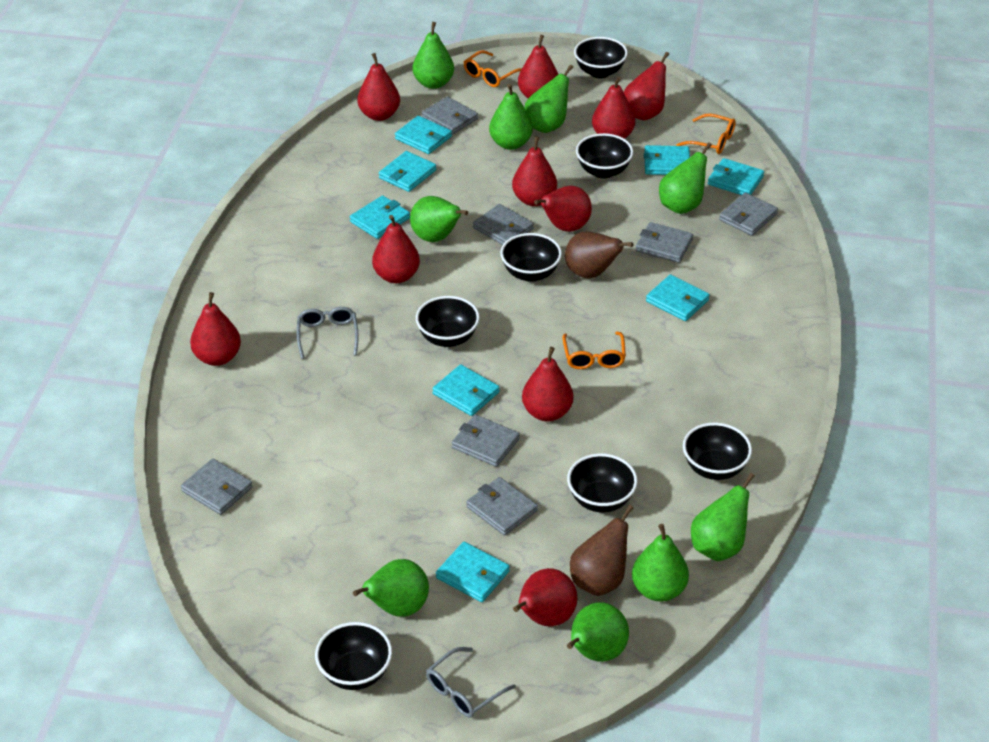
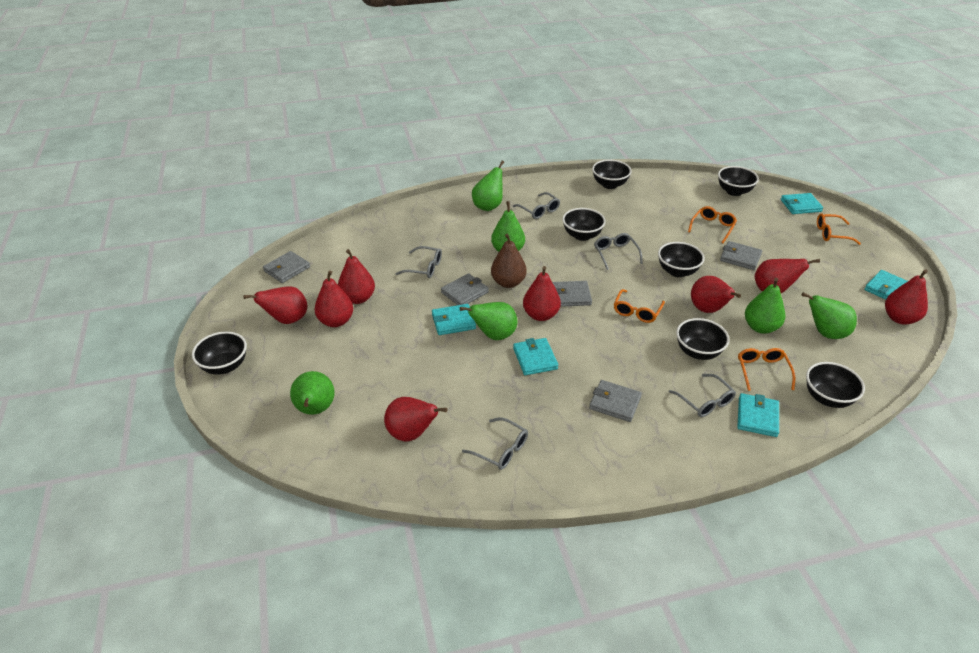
brown pear: [565,231,633,278] [570,505,633,596] = 2 -> [491,233,527,288] = 1
green pear: [353,559,429,617] [410,196,468,242] [413,22,454,89] [489,84,533,150] [524,65,573,133] [567,602,629,662] [632,524,689,602] [659,142,712,214] [691,473,755,561] = 9 -> [290,371,335,415] [460,302,518,340] [472,161,504,211] [491,201,525,252] [745,278,785,334] [802,292,857,339] = 6
grey glasses: [297,307,359,359] [426,647,516,718] = 2 -> [395,246,442,278] [462,417,528,470] [513,192,560,219] [594,233,643,270] [669,374,736,417] = 5
grey wallet: [181,458,253,515] [422,96,478,135] [452,414,520,467] [466,477,538,536] [473,204,534,245] [636,222,693,263] [719,193,778,236] = 7 -> [263,251,310,283] [441,273,489,305] [552,281,592,307] [589,380,642,422] [720,241,762,270] = 5
orange glasses: [464,50,522,87] [562,332,626,369] [676,113,736,154] = 3 -> [614,289,665,323] [688,206,737,243] [738,348,795,391] [817,213,861,245] = 4
red pear: [190,292,241,366] [358,53,400,121] [372,215,420,283] [512,136,557,206] [513,568,577,626] [518,35,558,98] [522,347,573,421] [534,186,592,232] [592,76,635,139] [623,52,669,120] = 10 -> [243,286,307,324] [314,270,353,327] [338,249,375,304] [384,397,447,441] [523,266,561,321] [691,276,741,313] [754,259,820,293] [885,269,928,324] = 8
turquoise wallet: [350,195,410,239] [379,151,436,192] [395,116,452,154] [432,364,500,416] [436,542,510,602] [644,145,690,175] [646,274,710,321] [708,158,764,195] = 8 -> [432,304,476,335] [513,338,558,375] [737,393,779,437] [781,193,823,214] [864,270,908,300] = 5

